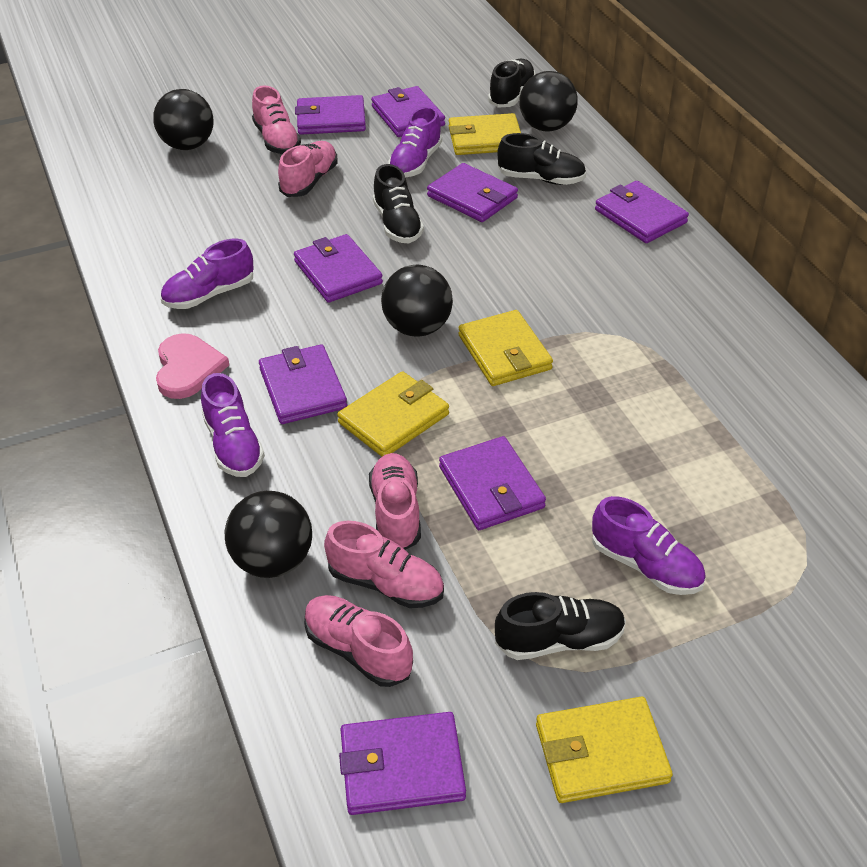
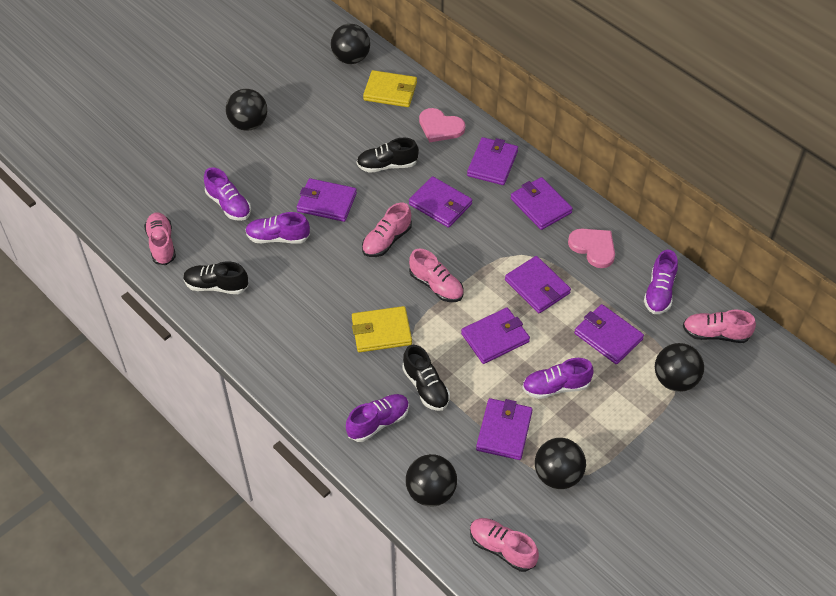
black ball: [153,89,214,150] [224,491,312,578] [381,265,453,336] [519,71,578,132] = 4 -> [226,89,267,131] [331,24,370,64] [406,454,457,506] [535,438,586,489] [655,343,704,392] = 5
black shoe: [373,164,424,243] [488,59,536,108] [495,592,626,660] [498,133,586,185] = 4 -> [183,261,248,294] [356,138,419,173] [402,345,450,411] = 3
pink heart: [156,333,229,399] = 1 -> [419,108,465,142] [568,229,615,268] = 2
purple shoe: [161,239,254,309] [201,373,265,477] [388,106,442,177] [592,496,706,595] = 4 -> [204,167,251,221] [245,212,310,244] [346,394,409,442] [522,358,594,399] [644,250,678,314] = 5
yellow wallet: [337,371,449,457] [449,113,521,155] [458,310,553,386] [536,697,673,803] = 4 -> [352,306,412,352] [363,70,417,107] = 2

